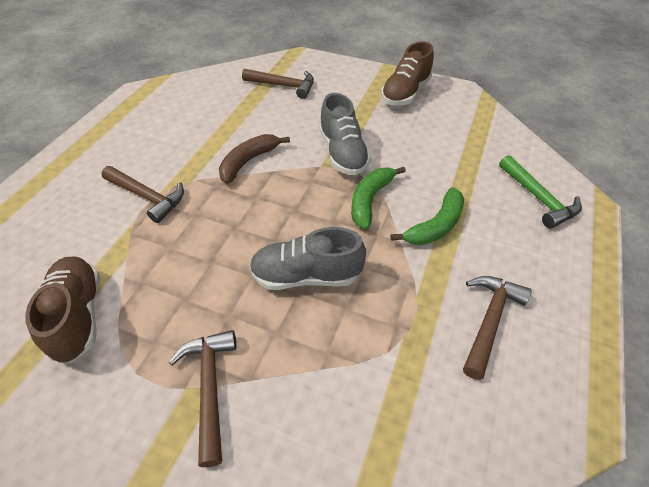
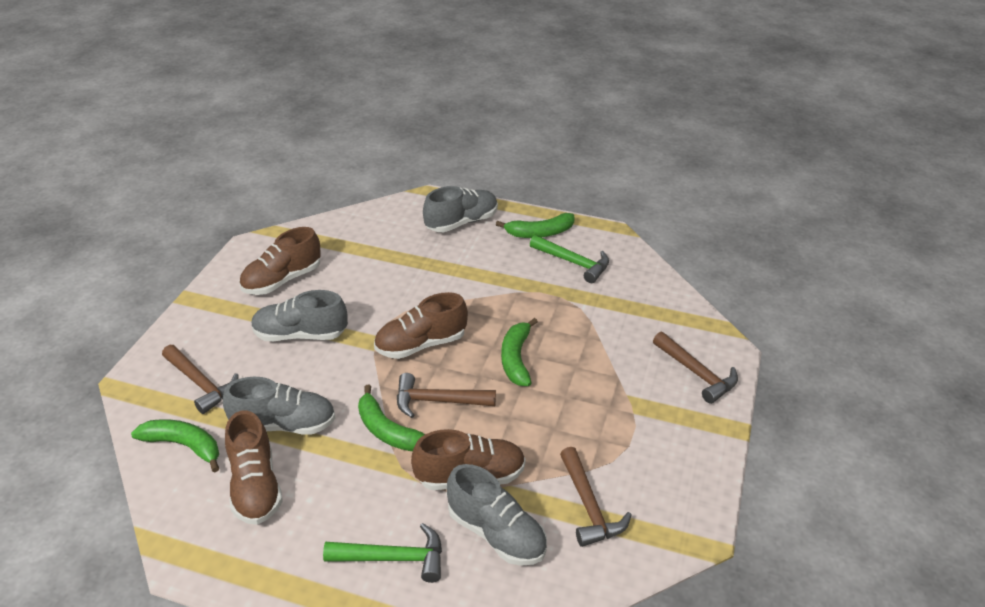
brown banana: [219,134,290,184] = 1 -> none = 0
brown shoe: [25,256,100,362] [381,41,434,106] = 2 -> [225,410,283,525] [239,227,321,295] [374,292,468,359] [411,429,526,490] = 4
green banana: [351,167,406,230] [391,187,464,245] = 2 -> [131,419,219,473] [358,385,425,451] [496,213,575,238] [501,318,538,386] = 4
green hammer: [499,155,582,229] = 1 -> [323,523,442,583] [530,235,609,283] = 2
grey shoe: [249,227,366,290] [319,93,371,175] = 2 -> [223,377,335,435] [251,290,348,341] [423,186,498,232] [447,464,547,566] = 4

